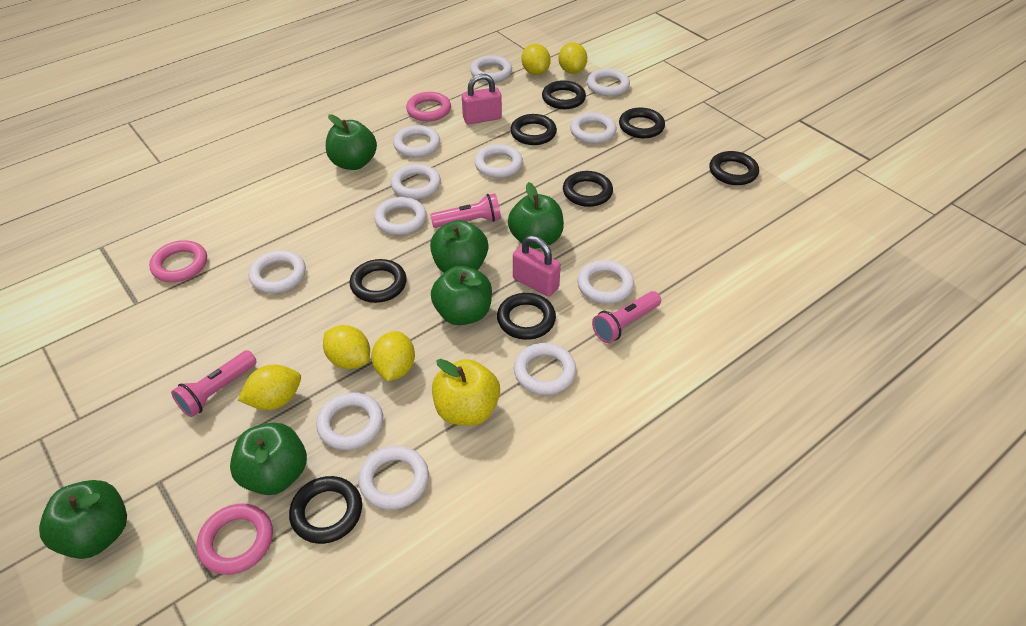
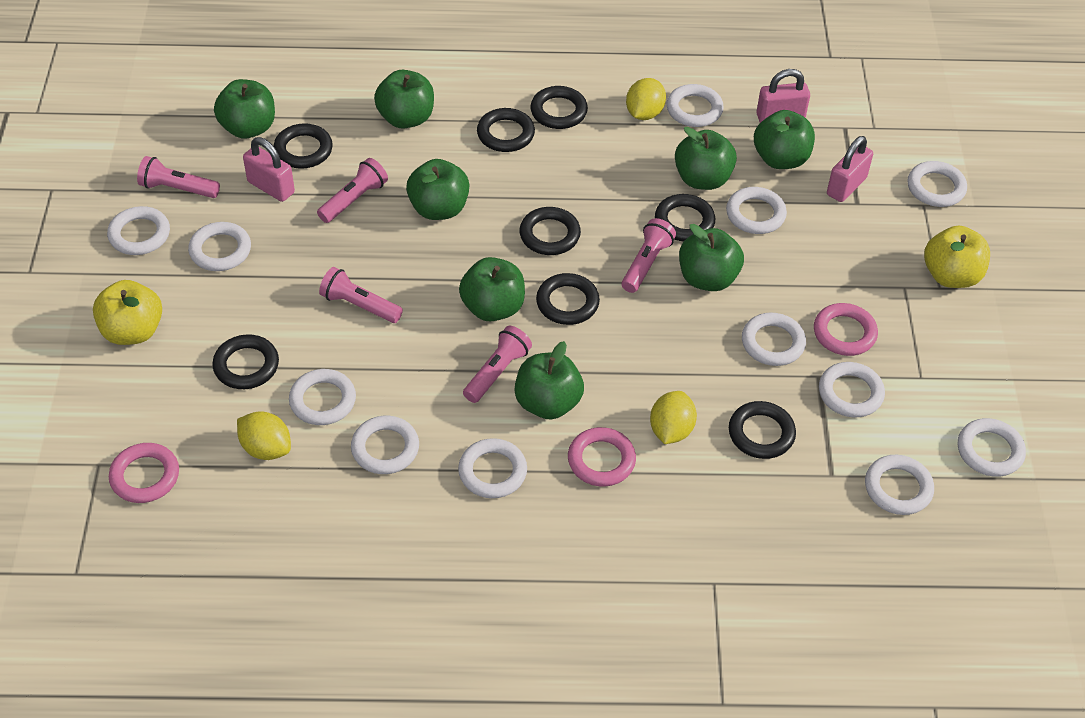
green apple: [39,480,127,559] [230,422,307,495] [326,114,377,170] [430,220,488,273] [431,266,492,325] [508,182,564,249] = 6 -> [214,79,275,139] [374,70,434,129] [406,159,469,220] [459,257,525,321] [515,341,584,420] [675,127,737,190] [679,224,744,291] [754,110,815,169] = 8
pink flashlight: [171,350,257,417] [430,193,501,228] [592,291,661,343] = 3 -> [137,156,220,198] [317,158,388,223] [319,267,403,323] [463,326,532,403] [622,218,676,293] = 5
pink padlock: [462,74,502,124] [513,235,561,297] = 2 -> [243,137,295,202] [756,69,810,123] [827,136,873,202] = 3
yellow apple: [432,359,500,426] = 1 -> [93,280,162,345] [924,226,990,288] = 2
yellow lemon: [238,364,301,410] [323,325,370,369] [371,331,415,381] [521,44,551,75] [558,42,587,74] = 5 -> [237,411,291,460] [626,78,666,120] [650,391,697,444] = 3

